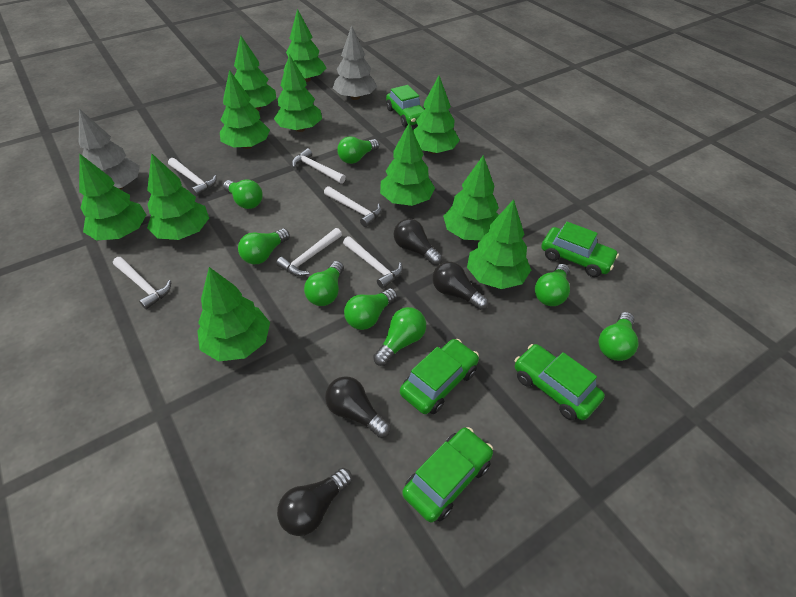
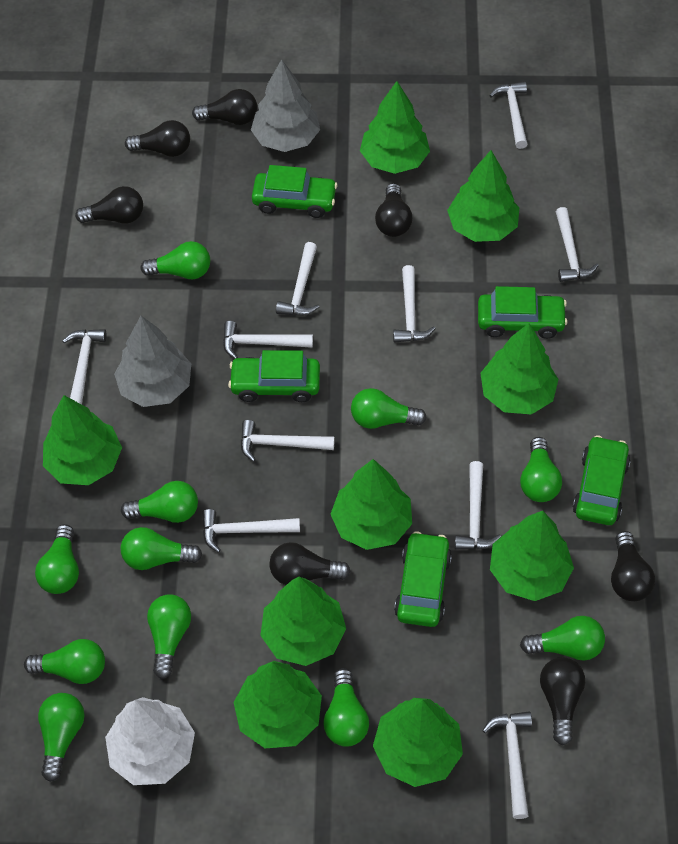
black light bulb: [277,468,352,536] [325,376,390,438] [394,219,442,265] [433,262,488,310] = 4 -> [75,186,143,224] [125,120,190,157] [192,89,257,125] [269,542,351,585] [375,183,412,237] [540,657,585,745] [611,531,655,601] = 7
green light bulb: [223,180,263,209] [238,228,290,265] [304,261,344,306] [337,136,379,164] [344,288,397,330] [373,307,426,366] [535,264,570,306] [599,312,639,361] = 8 -> [24,639,105,684] [35,524,79,594] [38,693,85,782] [121,481,198,523] [121,527,202,570] [140,241,210,279] [147,594,191,679] [323,668,369,747] [351,388,427,429] [520,437,562,502] [520,616,605,661] = 11
green tree: [79,153,147,240] [147,153,209,240] [197,267,270,361] [220,70,270,149] [234,36,276,111] [274,54,322,132] [284,9,326,82] [380,123,435,206] [413,76,460,154] [443,155,499,240] [467,199,531,289] = 11 -> [43,395,122,485] [233,661,322,748] [260,577,346,666] [330,459,412,550] [360,81,430,174] [373,698,463,787] [447,150,519,242] [480,323,559,414] [490,511,574,601] = 9
white hammer: [113,257,171,309] [168,158,217,196] [276,228,342,276] [292,148,346,184] [324,186,382,227] [343,236,403,289] = 6 -> [62,329,107,404] [202,509,300,553] [223,321,313,359] [240,420,335,462] [276,242,319,316] [393,265,435,343] [455,461,501,549] [482,711,532,819] [489,82,527,149] [556,207,599,282] = 10
white tree: none = 0 -> [105,697,195,785] = 1

